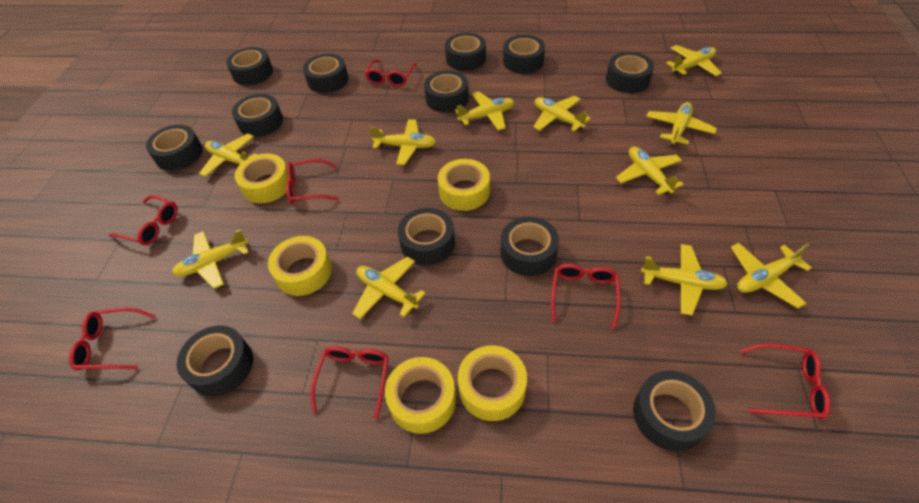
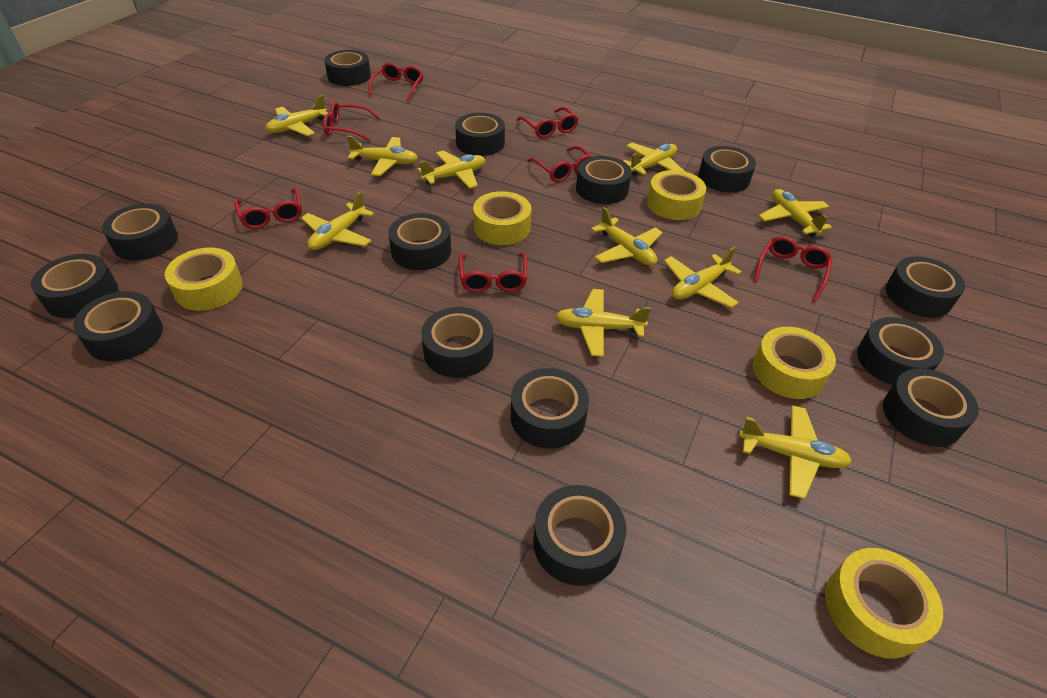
black tape: [146,125,203,171] [177,326,253,396] [226,47,273,85] [232,94,283,137] [303,54,349,93] [398,208,455,265] [424,71,469,112] [445,33,486,71] [501,217,559,276] [503,35,545,74] [606,52,654,93] [633,371,716,451] = 12 -> [31,254,118,318] [73,291,163,362] [102,204,178,261] [324,50,371,86] [388,213,451,270] [421,307,493,378] [455,113,505,156] [511,368,589,448] [533,485,626,586] [576,156,632,204] [698,146,756,193] [857,317,944,385] [883,368,979,447] [885,256,965,318] = 14
yellow plane: [172,229,249,289] [199,134,258,177] [352,257,426,319] [370,119,436,165] [455,91,514,131] [533,96,591,132] [616,147,684,195] [641,244,728,315] [646,102,717,146] [666,45,722,76] [731,243,812,309] = 11 -> [266,95,328,136] [301,191,374,250] [347,136,418,176] [417,150,485,189] [555,289,651,357] [591,207,663,266] [624,143,684,176] [664,247,741,308] [739,405,852,499] [759,189,832,237] = 10

